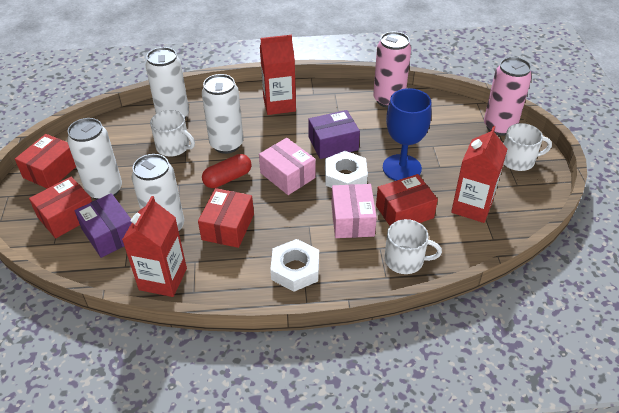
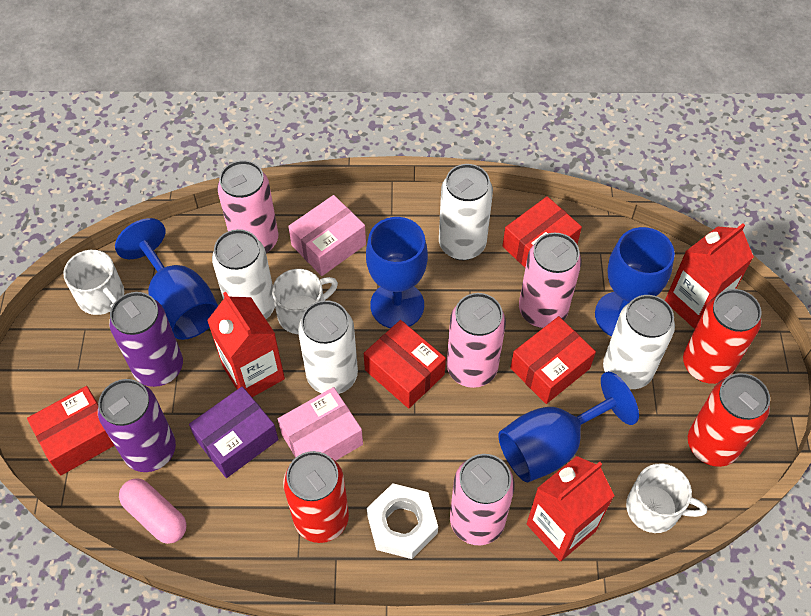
blue goblet: [383,88,431,181] = 1 -> [115,218,218,340] [366,217,428,328] [498,371,639,482] [595,227,675,336] = 4
pink can: [373,32,411,108] [484,57,532,136] = 2 -> [217,160,278,253] [447,293,506,388] [450,454,515,545] [519,233,582,328] = 4
pink capsule: none = 0 -> [119,478,186,544] = 1
purple box: [75,193,132,258] [308,110,360,159] = 2 -> [189,386,278,478] = 1
purple can: none = 0 -> [98,379,176,472] [109,292,183,387] = 2
red can: none = 0 -> [283,451,349,543] [683,289,762,384] [688,373,770,467] = 3
red capsule: [202,154,252,188] = 1 -> none = 0
white nut: [270,239,319,292] [325,151,368,188] = 2 -> [367,483,438,559] = 1

